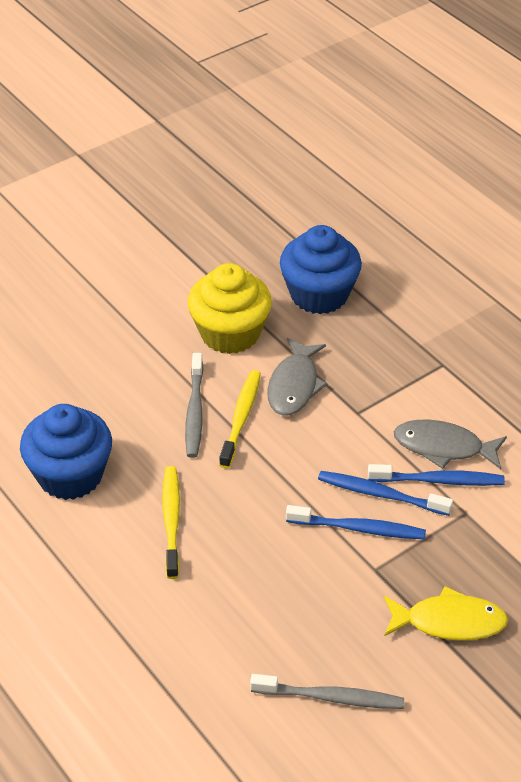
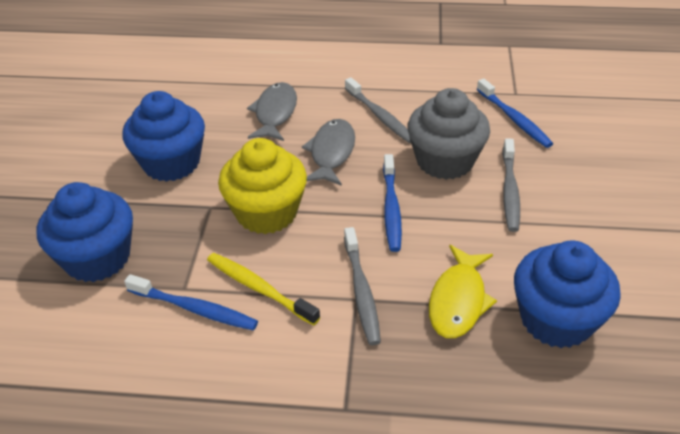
blue cupcake: [20,404,112,500] [280,225,362,314] = 2 -> [37,182,133,282] [122,91,205,182] [514,241,621,348] = 3
grey cupcake: none = 0 -> [407,88,490,180] = 1
grey toothbrush: [185,353,204,458] [250,674,404,709] = 2 -> [344,227,381,345] [345,77,411,143] [502,138,520,232] = 3
yellow toothbrush: [162,466,180,579] [219,370,261,468] = 2 -> [207,253,320,326] = 1

